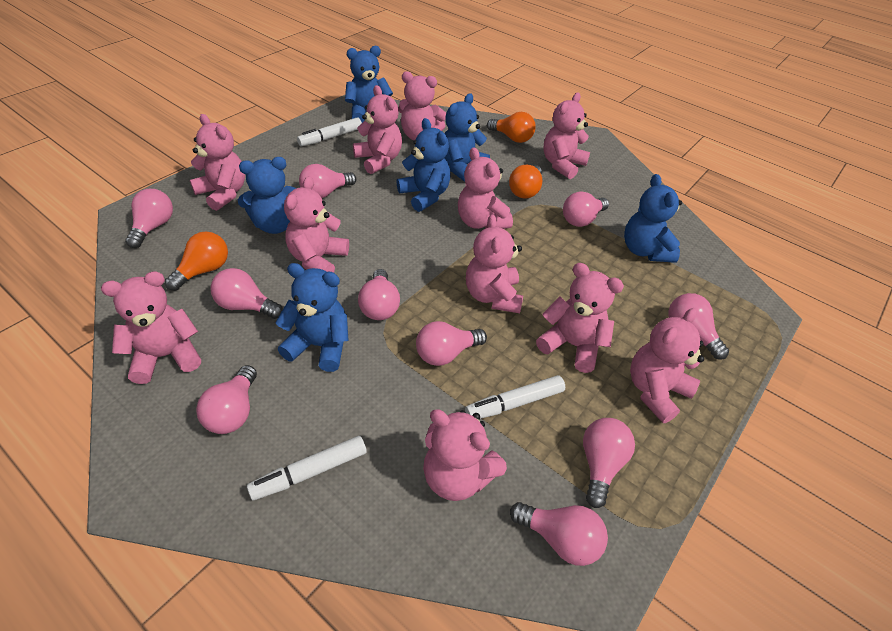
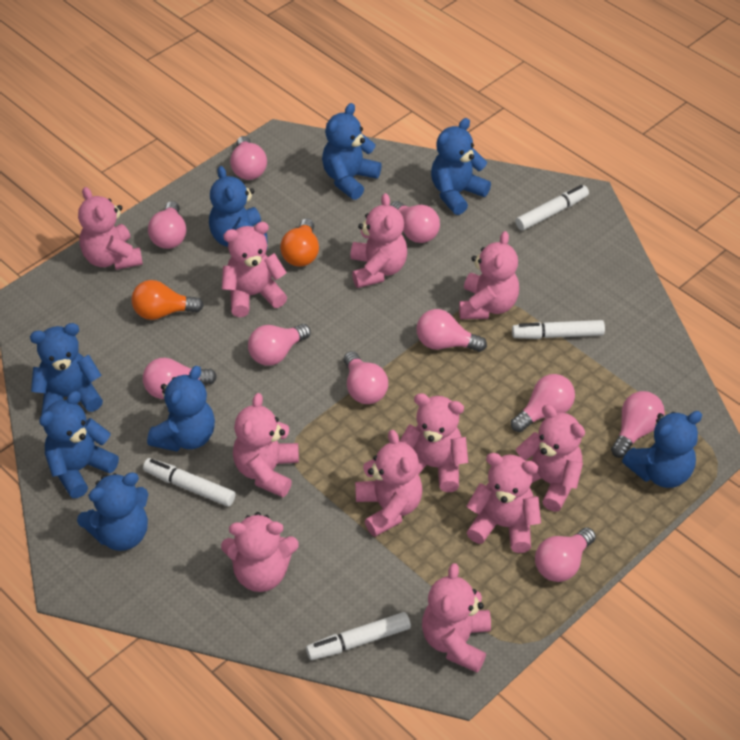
blue teddy bear: [238,157,296,234] [275,263,349,372] [345,46,393,123] [397,118,451,212] [445,93,490,182] [624,174,682,263] = 6 -> [30,323,103,415] [39,391,119,498] [77,472,148,551] [147,366,215,452] [209,166,267,247] [322,103,382,200] [431,118,491,215] [622,411,702,488] = 8
orange light bulb: [165,231,228,291] [487,112,536,143] [509,165,542,198] = 3 -> [132,280,204,320] [280,218,319,267] = 2
white marker: [247,436,367,501] [297,117,362,147] [465,375,565,419] = 3 -> [143,458,236,507] [306,612,411,660] [512,320,605,339] [515,185,589,231] = 4

